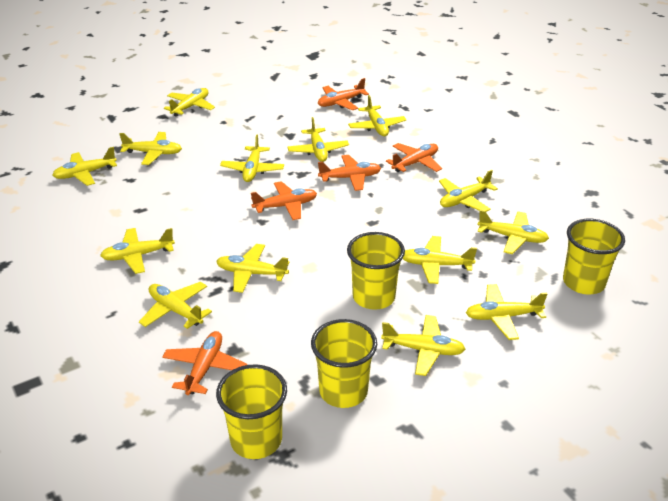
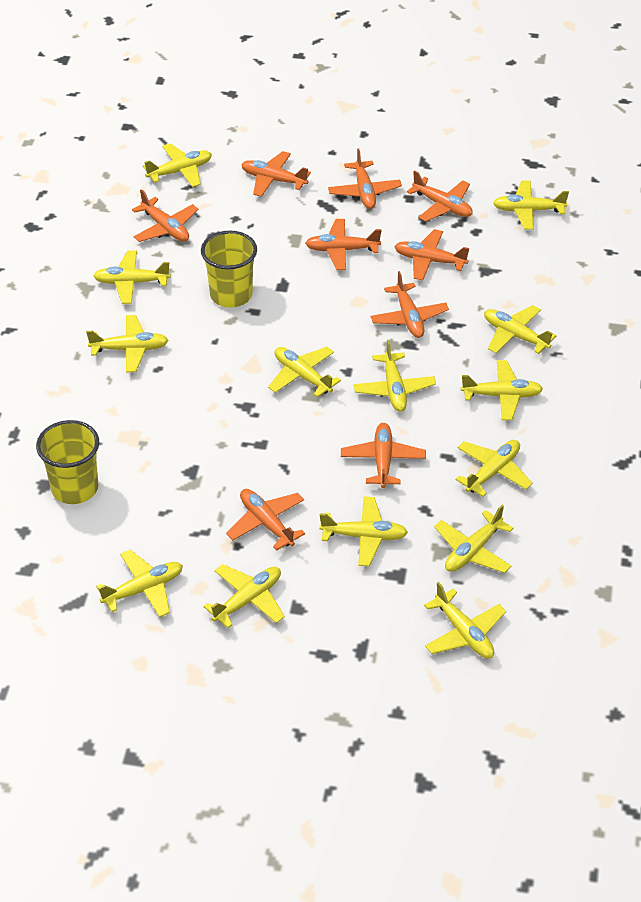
orange plane: [162,331,248,395] [251,181,317,220] [318,78,369,110] [318,155,381,191] [386,143,442,172] = 5 -> [132,189,199,242] [226,489,305,551] [241,151,311,197] [305,219,381,270] [328,148,402,209] [341,423,426,488] [370,271,449,338] [394,229,469,280] [407,170,473,222] = 9
yellow cup: [216,364,287,459] [311,319,377,408] [347,232,405,310] [563,219,625,294] = 4 -> [36,420,99,504] [201,231,257,308] = 2

